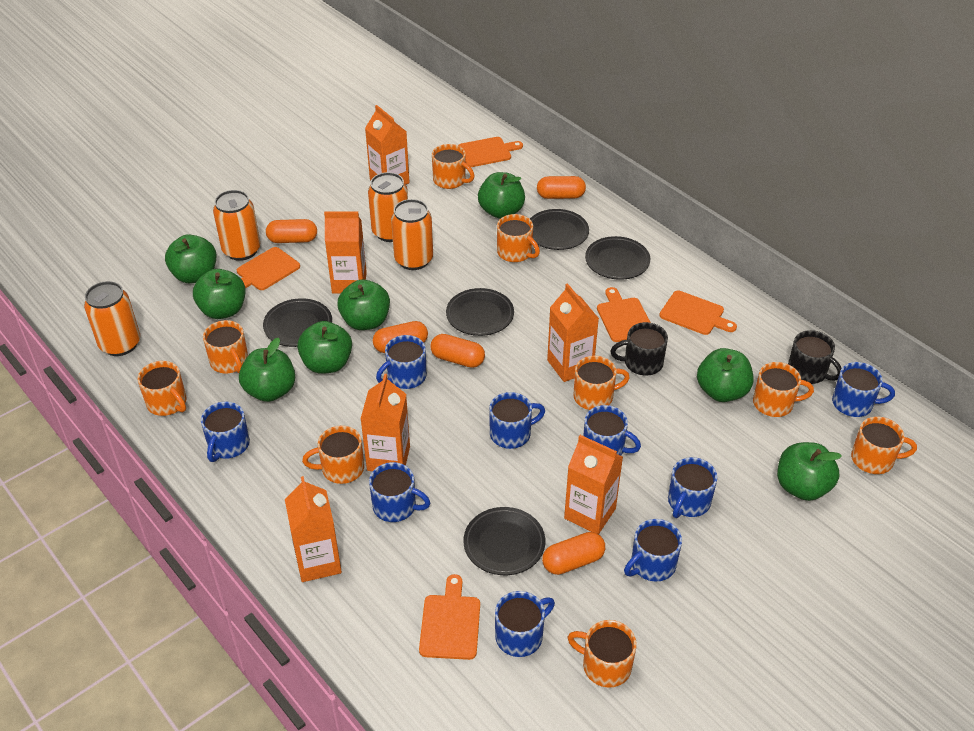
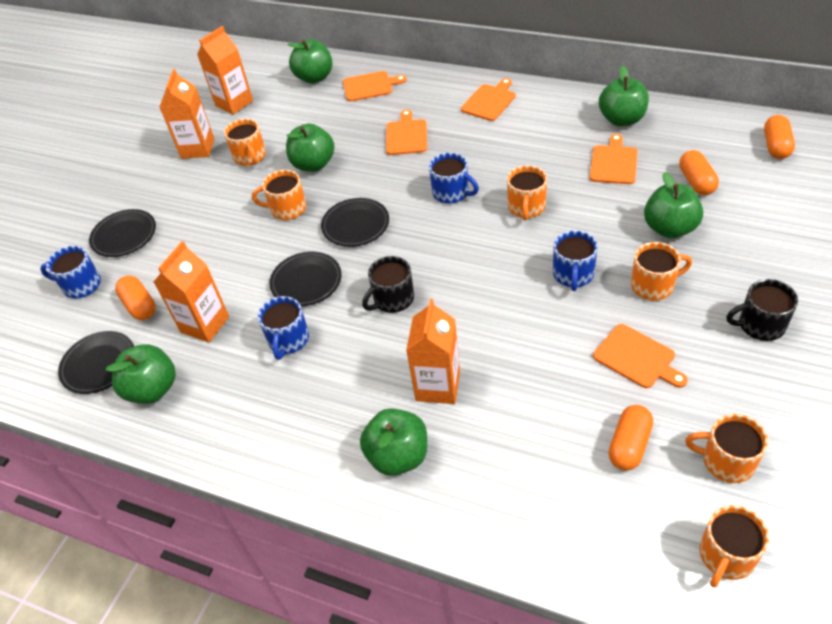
black plate: [263,298,332,347] [446,288,514,336] [463,507,545,575] [530,209,589,250] [585,236,650,280] = 5 -> [58,331,134,394] [89,209,156,257] [269,252,342,307] [321,198,389,247] = 4
blue mug: [201,401,250,462] [369,462,430,522] [376,335,427,389] [489,392,545,449] [495,591,555,657] [583,405,641,456] [624,519,682,582] [668,457,717,518] [832,362,895,417] = 9 -> [40,246,101,299] [258,296,309,360] [429,152,479,204] [553,230,598,291] = 4
green apple: [165,234,216,284] [193,269,246,319] [239,338,295,402] [297,321,352,374] [337,280,390,330] [478,172,525,219] [697,348,753,402] [777,442,842,501] = 8 -> [106,344,176,404] [286,123,334,172] [287,40,332,84] [360,408,427,476] [599,66,649,126] [644,172,703,238] = 6
orange can: [84,281,140,356] [213,190,260,261] [368,172,408,242] [391,199,433,270] = 4 -> none = 0
orange capsule: [266,219,317,243] [373,321,428,353] [430,334,485,368] [537,176,586,199] [542,532,605,575] = 5 -> [115,275,156,320] [608,405,653,471] [679,150,719,195] [764,115,795,159] = 4
orange carton: [285,476,342,582] [324,211,367,294] [360,374,410,471] [365,105,410,185] [547,283,599,382] [564,435,623,534] = 6 -> [153,241,229,343] [159,69,215,159] [197,26,253,115] [406,299,460,404] = 4
orange mug: [137,361,187,416] [203,320,248,373] [302,425,364,484] [432,144,474,189] [497,214,540,262] [567,620,637,688] [573,356,630,410] [753,362,814,417] [851,417,917,474] = 9 -> [224,119,266,166] [252,170,306,220] [507,165,547,221] [631,242,692,300] [685,414,768,483] [699,505,769,587] = 6

